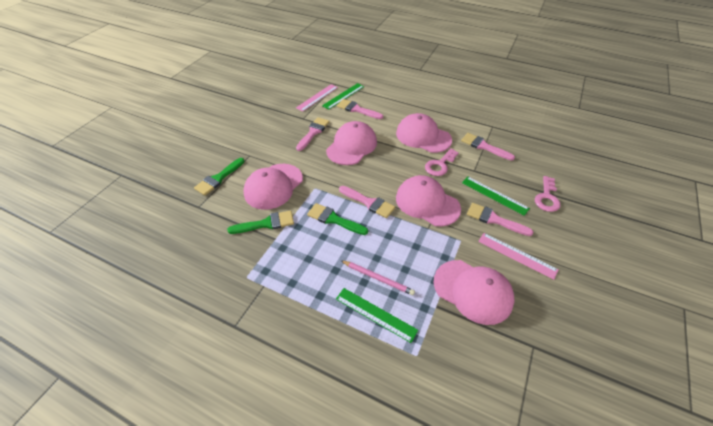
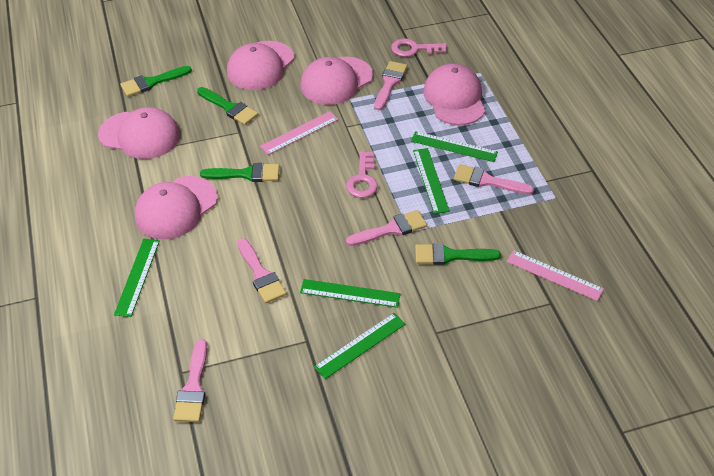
green brush: [194,158,244,195] [227,211,294,234] [307,203,368,235] = 3 -> [120,66,192,97] [197,87,258,125] [200,163,279,182] [415,243,501,265] = 4
green ruler: [322,83,364,110] [336,288,418,343] [462,177,530,216] = 3 -> [114,239,160,317] [300,279,401,308] [314,313,405,379] [411,131,498,162] [413,148,450,214] = 5
pink pencil: [340,260,415,295] = 1 -> none = 0

